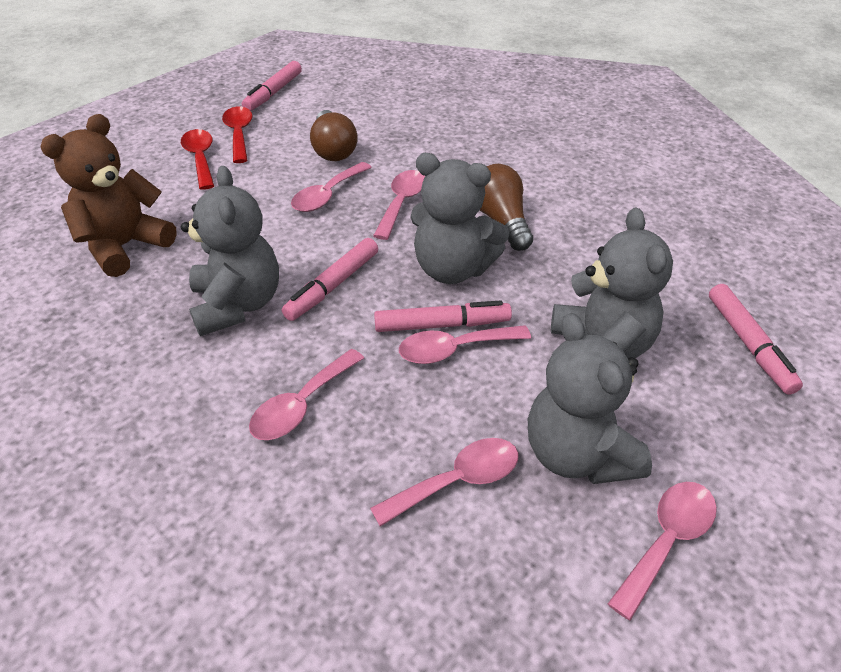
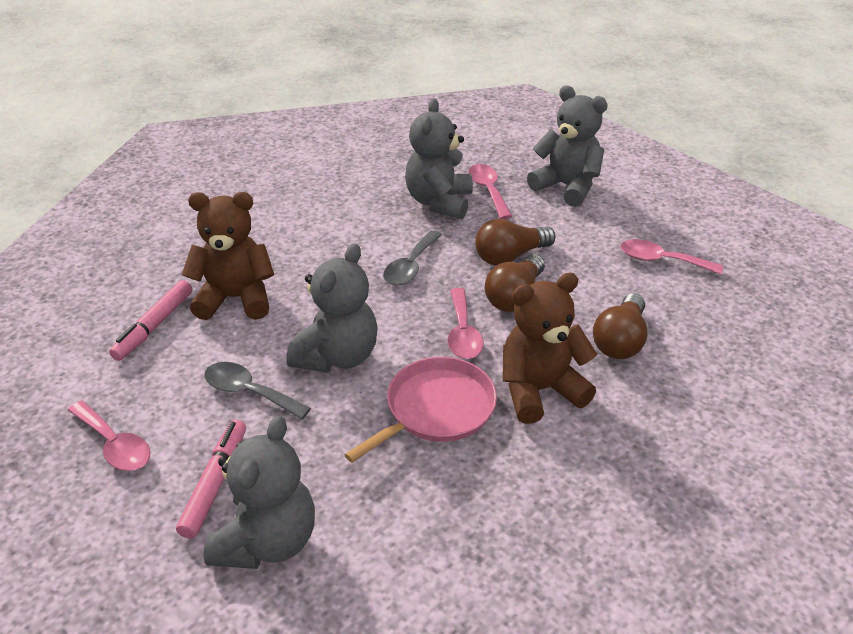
brown light bulb: [310,110,358,161] [480,164,533,251] = 2 -> [475,219,556,266] [485,254,545,312] [593,293,648,359] = 3
brown teddy bear: [41,114,177,277] = 1 -> [182,192,274,320] [503,273,597,424] = 2
grey spoon: none = 0 -> [204,362,311,420] [383,231,442,285] = 2
pink marker: [242,61,302,111] [282,238,378,321] [374,300,512,332] [709,284,803,395] = 4 -> [109,280,192,361] [176,420,246,539] = 2
pink pan: none = 0 -> [344,357,497,463] = 1
pink spoon: [249,349,364,440] [291,162,372,212] [370,438,519,527] [373,170,425,240] [399,325,531,364] [608,482,717,621] = 6 -> [68,401,150,471] [448,288,483,359] [468,164,512,219] [621,239,723,275] = 4
red spoon: [181,129,214,190] [222,106,253,163] = 2 -> none = 0

